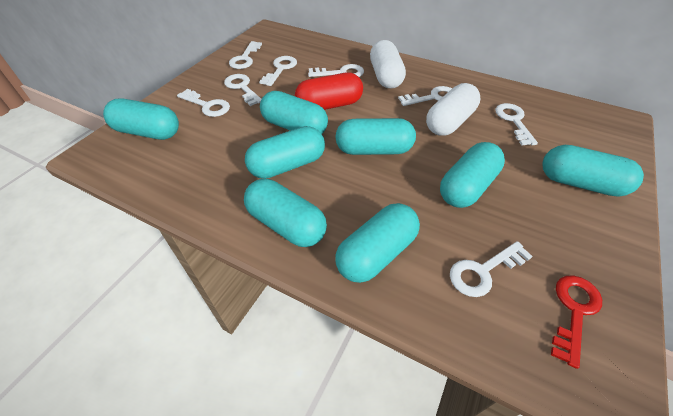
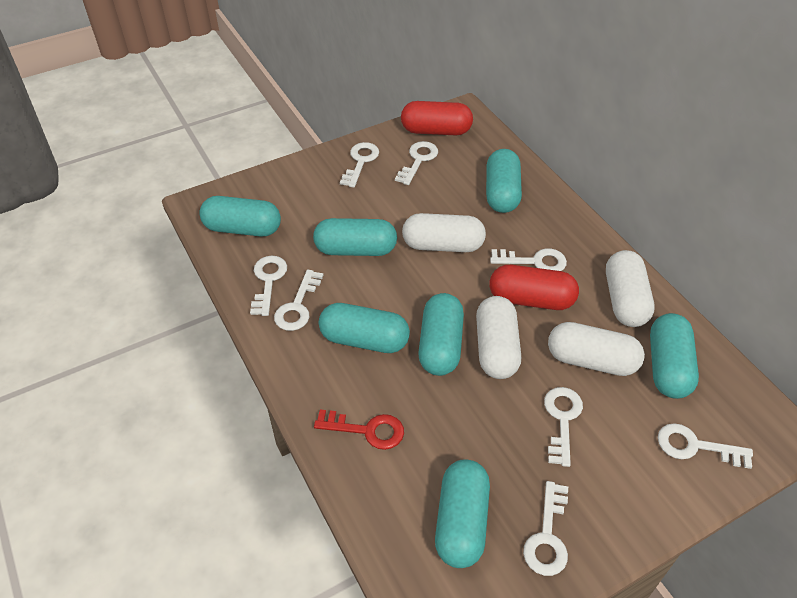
red capsule: [295,73,363,110] = 1 -> [401,101,473,135] [490,265,579,310] = 2
turquoise capsule: [103,98,179,140] [244,179,327,247] [245,126,325,179] [260,91,328,134] [335,118,416,155] [335,203,420,283] [440,142,505,208] [542,145,644,196] = 8 -> [199,196,281,236] [313,218,397,256] [319,303,410,353] [418,293,464,376] [435,459,490,568] [486,149,522,213] [650,313,699,399] = 7
white capsule: [370,40,406,89] [426,83,480,136] = 2 -> [402,213,486,252] [476,296,521,379] [548,322,645,376] [606,250,655,327] = 4

